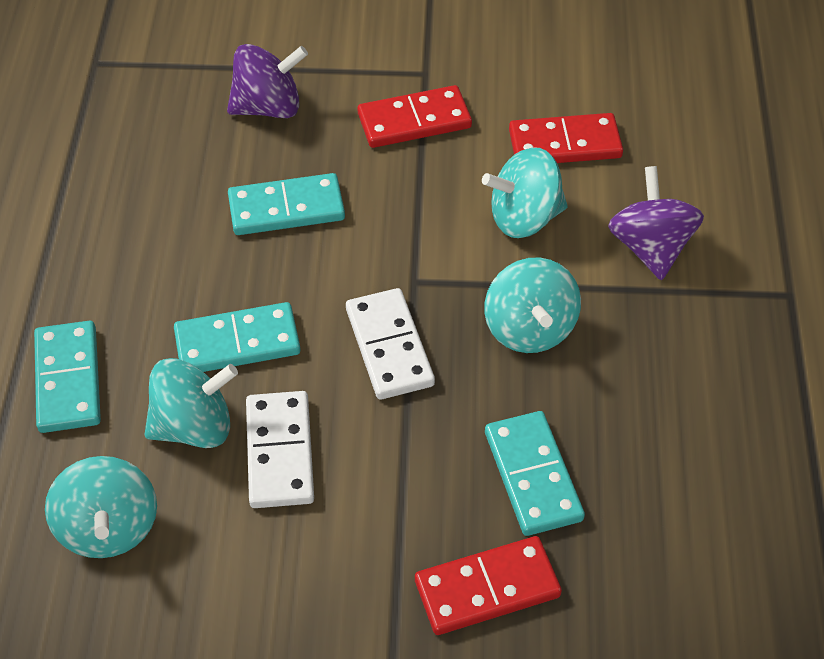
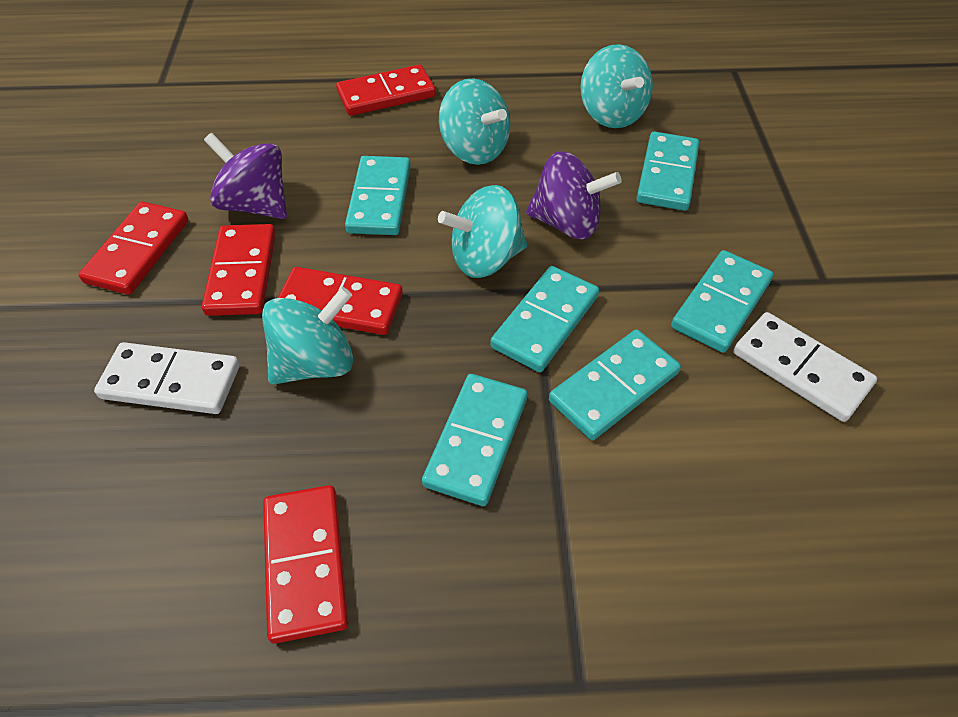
red domino: [358,85,472,148] [415,536,562,635] [509,113,623,163] = 3 -> [78,202,188,295] [202,224,276,316] [263,485,348,644] [278,267,403,335] [336,65,436,116] = 5
turquoise domino: [34,321,101,433] [174,302,301,372] [228,173,345,235] [485,411,585,536] = 4 -> [345,156,411,235] [422,374,528,506] [490,266,599,372] [549,329,681,440] [637,132,699,211] [671,250,773,353] = 6

